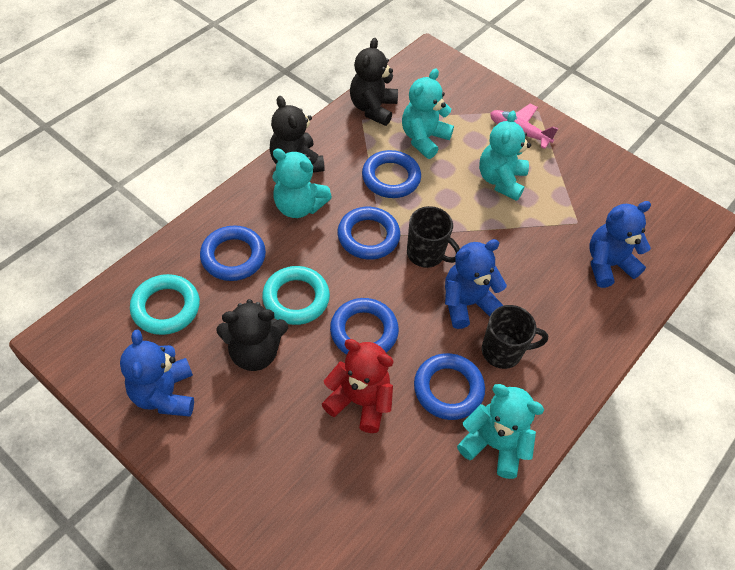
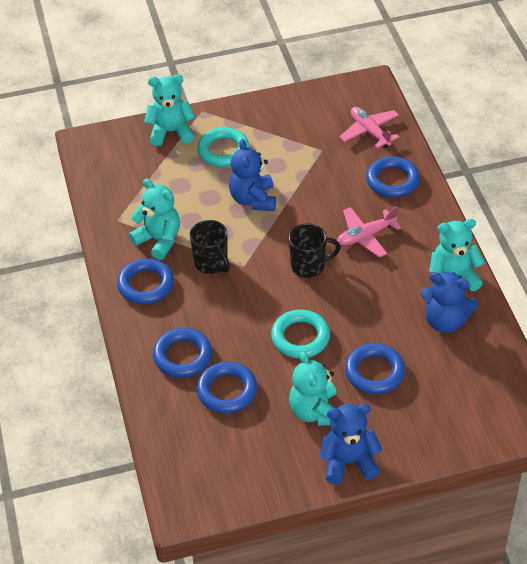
black teddy bear: [216,299,288,371] [269,96,325,173] [350,38,398,126] = 3 -> none = 0
pink plane: [490,104,558,149] = 1 -> [337,206,401,258] [340,107,399,148] = 2
red teddy bear: [322,339,394,433] = 1 -> none = 0

